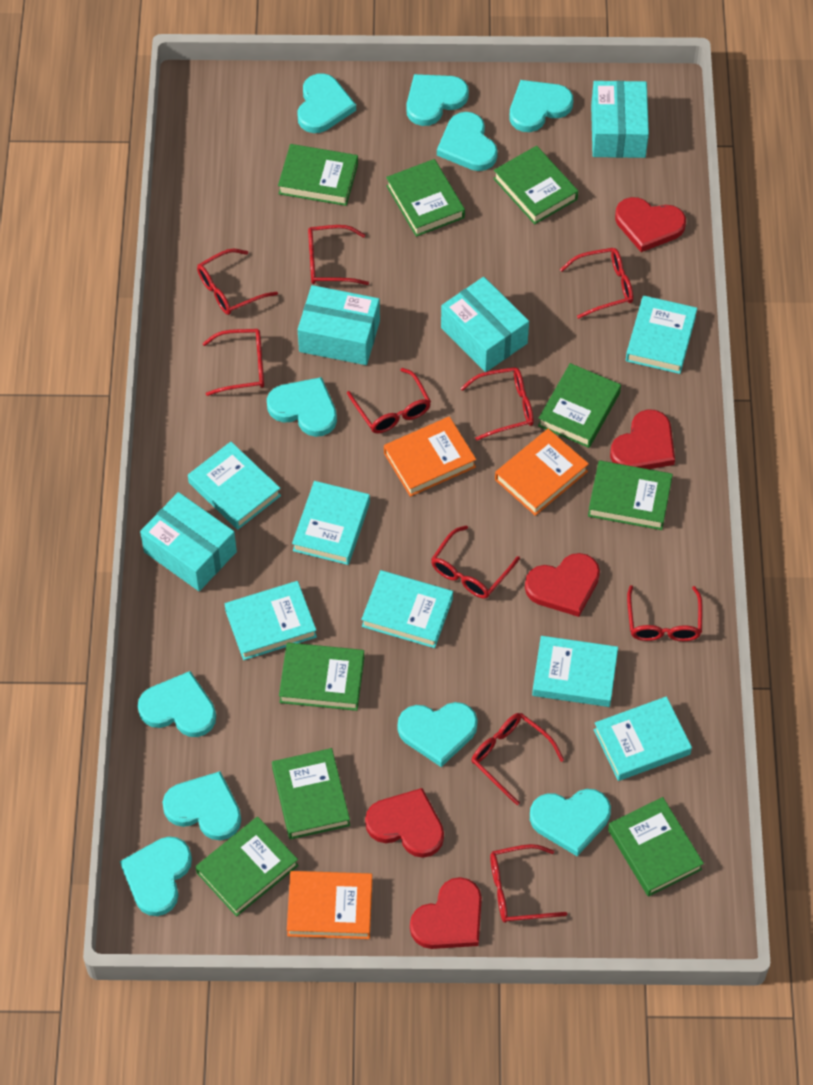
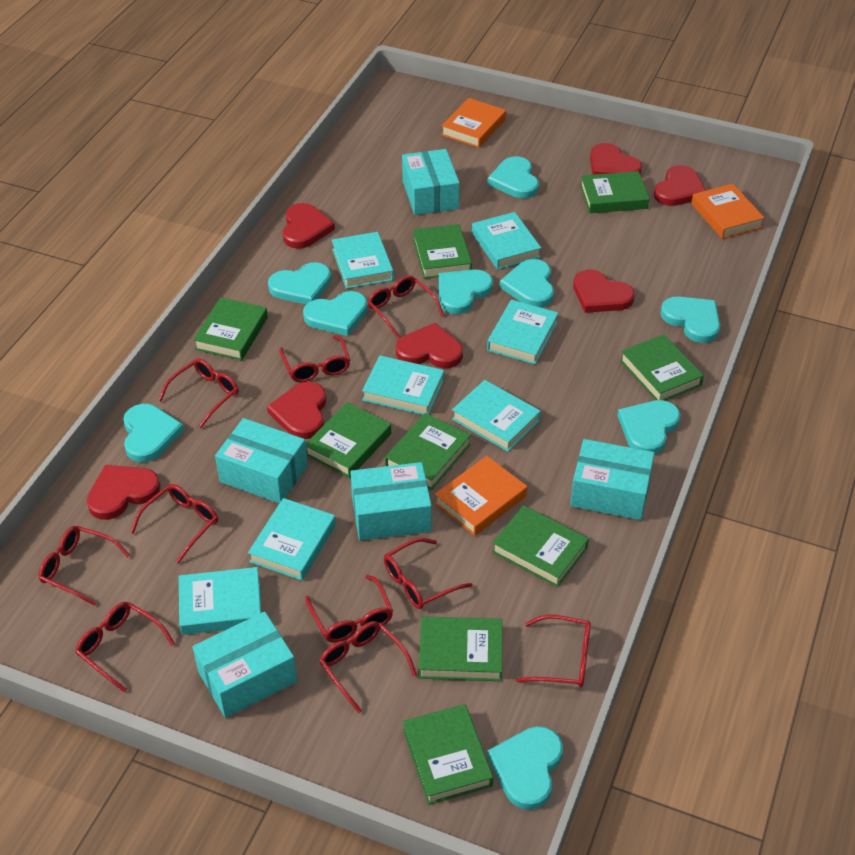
red heart: [365,788,444,858] [410,877,482,949] [525,553,600,617] [610,409,675,469] [615,197,686,252] = 5 -> [87,465,160,520] [267,382,326,439] [282,203,335,249] [396,323,463,368] [573,270,635,313] [590,143,642,175] [654,165,706,206] = 7
turquoise box: [140,492,237,591] [298,285,380,365] [441,277,529,372] [591,81,649,158] = 4 -> [193,612,297,718] [215,418,308,503] [350,462,432,541] [402,149,460,215] [570,439,654,520] = 5
turquoise heart: [120,837,192,916] [137,671,216,737] [162,771,241,840] [267,377,337,437] [297,73,356,133] [397,702,478,767] [406,74,469,126] [437,112,498,171] [509,80,573,132] [530,789,611,856] = 10 -> [123,404,184,462] [268,262,331,304] [303,291,368,336] [439,269,493,314] [487,156,539,199] [487,726,563,810] [499,259,554,308] [618,400,680,455] [660,297,720,343] = 9

